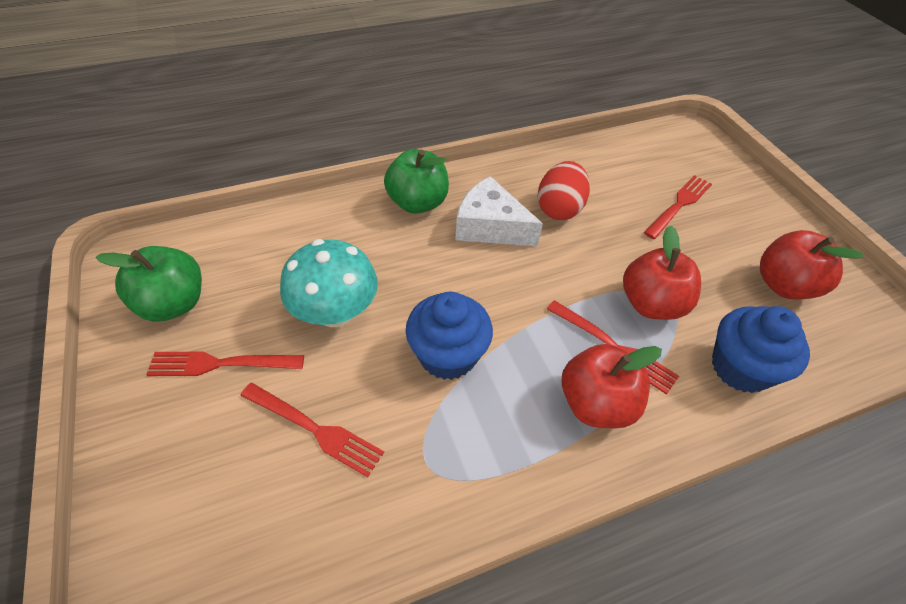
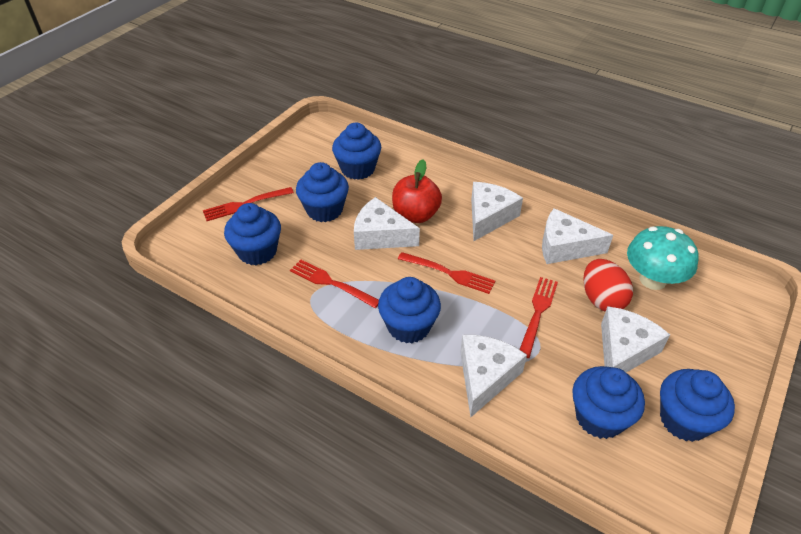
blue cupcake: [406,292,493,380] [712,306,810,393] = 2 -> [224,203,281,265] [296,162,349,222] [332,123,381,180] [378,277,441,343] [572,366,645,439] [660,369,735,442] = 6
green apple: [96,246,202,322] [384,149,449,214] = 2 -> none = 0
red apple: [562,344,662,428] [623,225,701,320] [760,230,864,299] = 3 -> [392,159,442,223] = 1
white cheese: [455,176,543,246] = 1 -> [354,197,420,250] [460,335,527,417] [471,182,523,241] [542,208,613,264] [601,306,670,372] = 5

